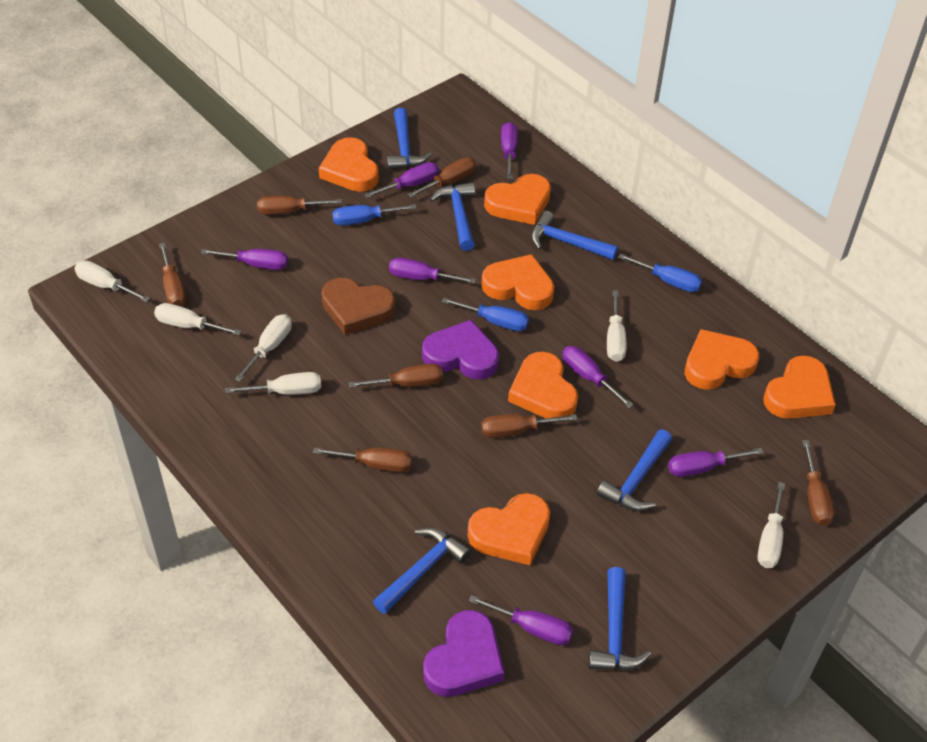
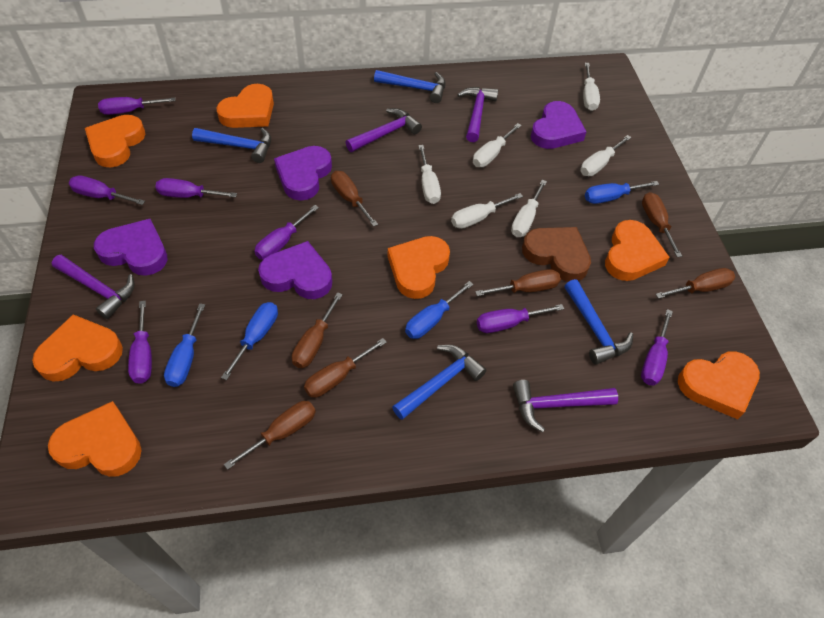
blue hammer: [373,528,471,614] [387,108,432,170] [429,182,475,251] [531,211,618,260] [588,567,651,670] [597,429,672,511] = 6 -> [192,128,271,163] [374,70,446,103] [392,345,487,420] [564,279,633,365] = 4
blue screwdriver: [332,204,417,226] [442,298,529,331] [618,254,702,292] = 3 -> [164,304,205,387] [221,302,278,380] [405,281,474,339] [585,181,659,204] = 4
purple hammer: none = 0 -> [52,255,135,319] [345,108,422,152] [457,87,498,142] [513,380,618,432] = 4
purple heart: [422,320,499,380] [423,610,505,697] = 2 -> [94,219,168,276] [258,241,332,299] [274,146,332,200] [531,101,587,149] = 4

